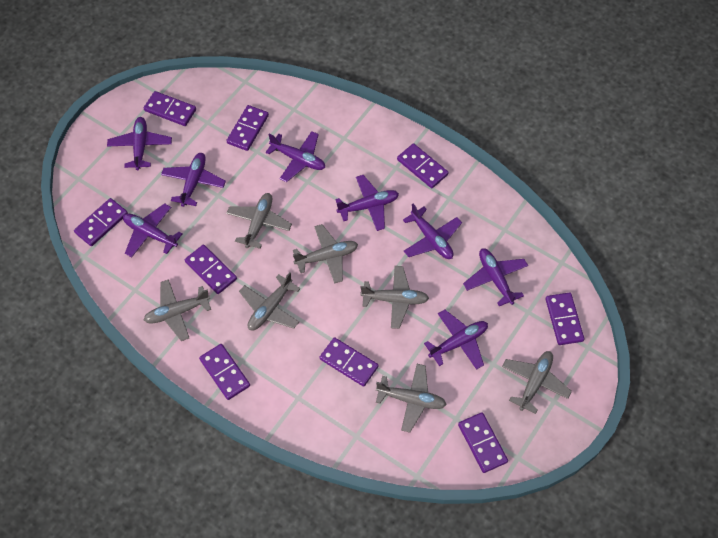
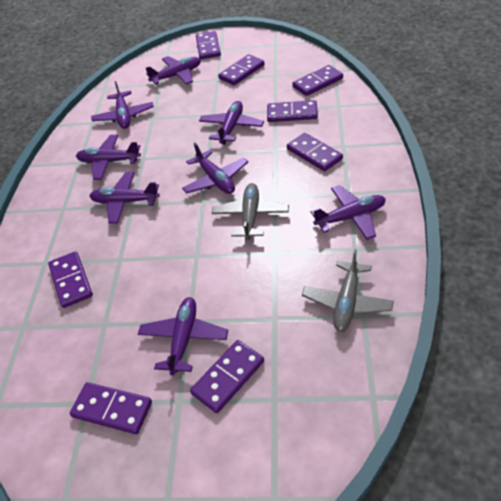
grey plane: [144,279,211,341] [226,193,292,249] [239,272,301,331] [293,224,358,284] [360,266,429,329] [376,364,447,433] [502,351,572,414] = 7 -> [212,183,289,240] [302,249,394,332] = 2
purple domino: [74,198,128,246] [144,91,196,126] [185,245,237,294] [199,344,250,400] [226,105,269,151] [320,337,378,387] [397,143,448,188] [458,412,508,473] [545,292,584,345] = 9 -> [48,251,93,308] [70,382,152,434] [190,340,264,413] [196,31,221,59] [218,54,264,85] [267,100,318,122] [287,133,343,171] [293,65,343,96] = 8

